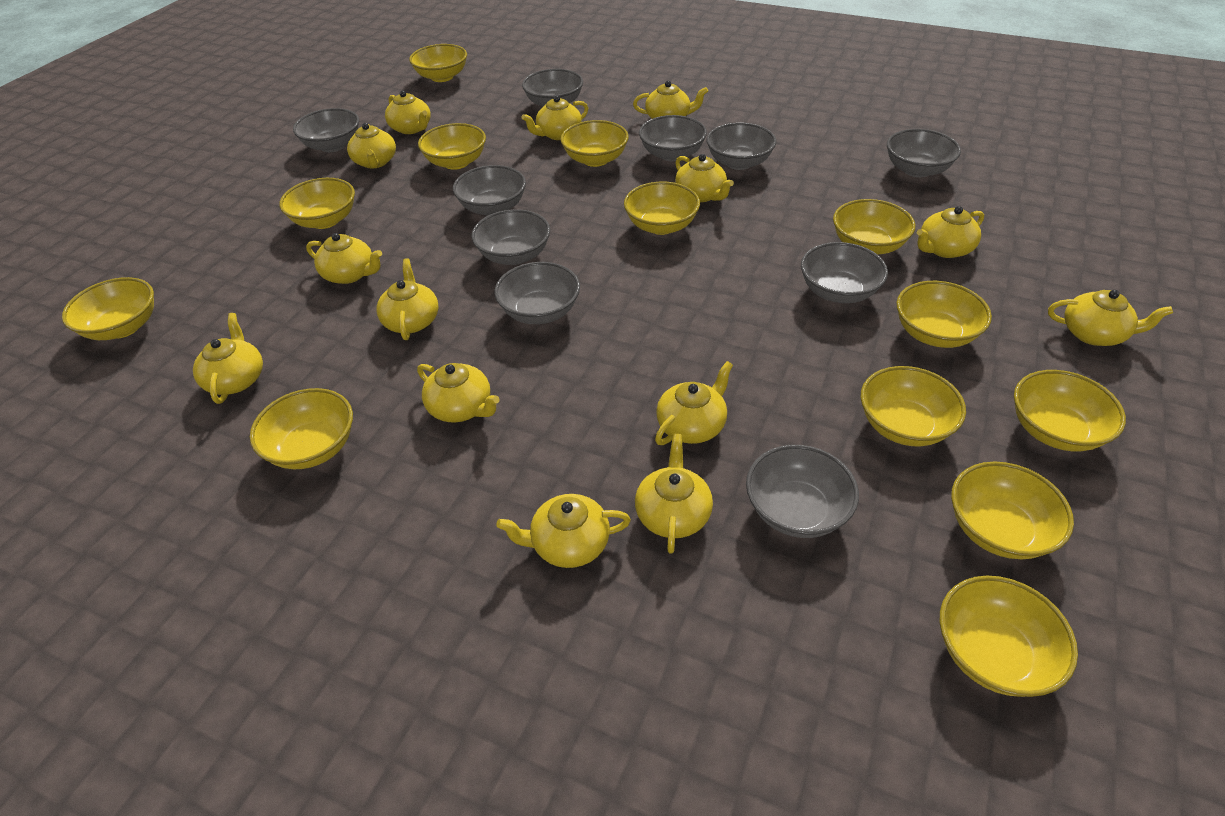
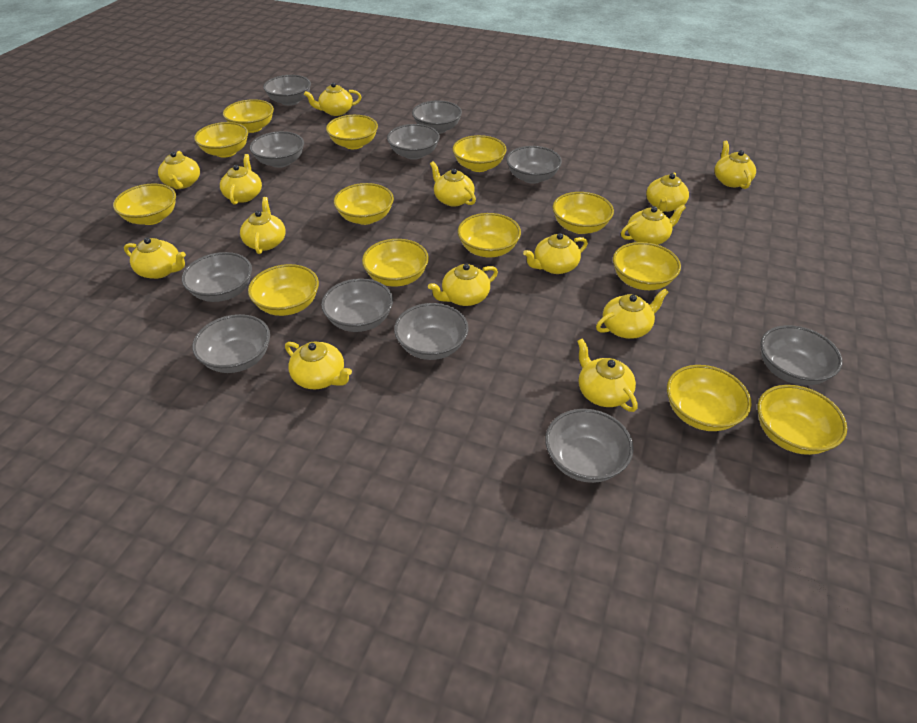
grey bowl: [293,108,359,152] [453,165,526,216] [472,209,550,265] [494,262,580,324] [522,69,583,106] [639,115,707,161] [707,123,776,170] [746,445,859,538] [801,242,888,303] [887,129,961,177] = 10 -> [182,252,252,302] [192,314,270,373] [250,131,304,168] [263,75,311,106] [321,278,393,332] [387,124,440,160] [394,303,469,360] [412,100,462,134] [506,146,562,184] [545,409,634,483] [760,325,843,386] = 11

